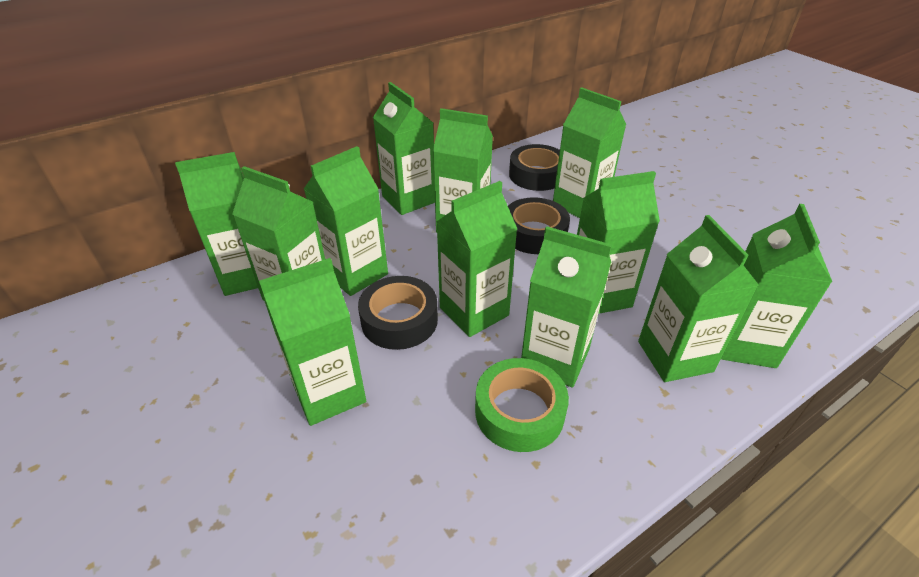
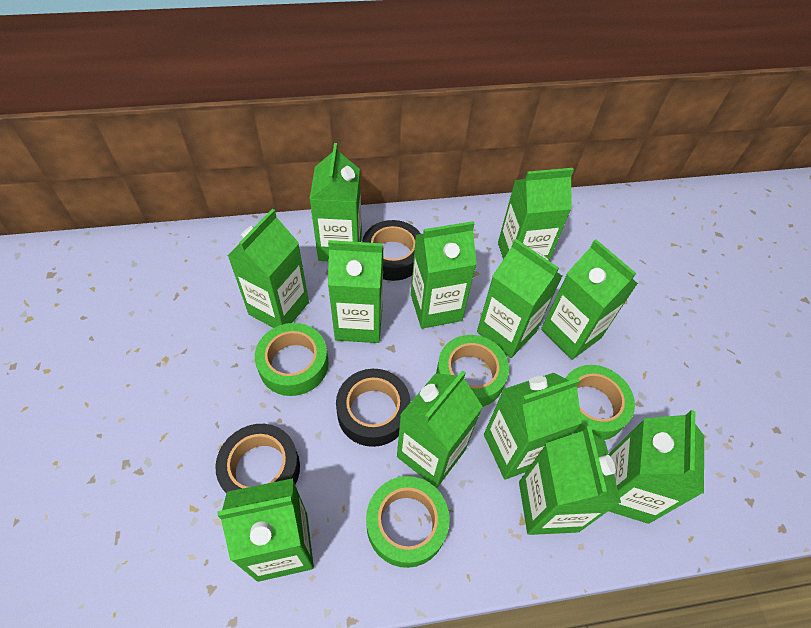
green tape: [475,358,569,452] = 1 -> [255,323,329,396] [366,476,449,568] [436,335,509,407] [566,365,635,440] = 4

